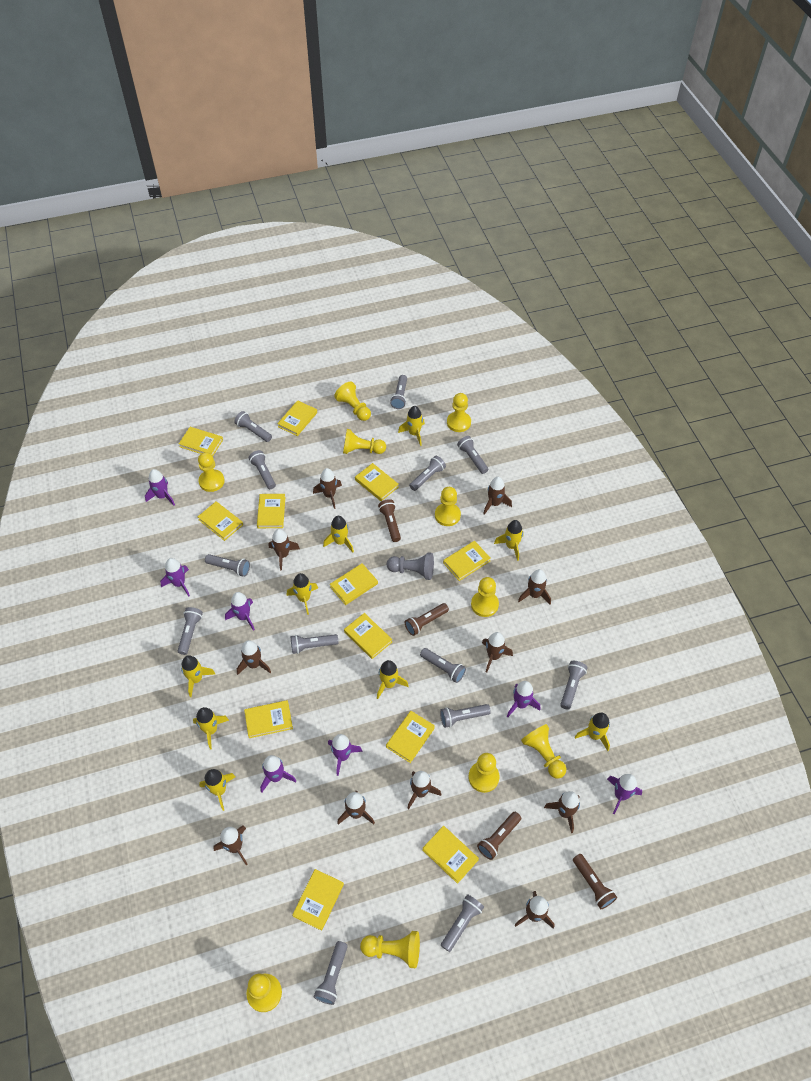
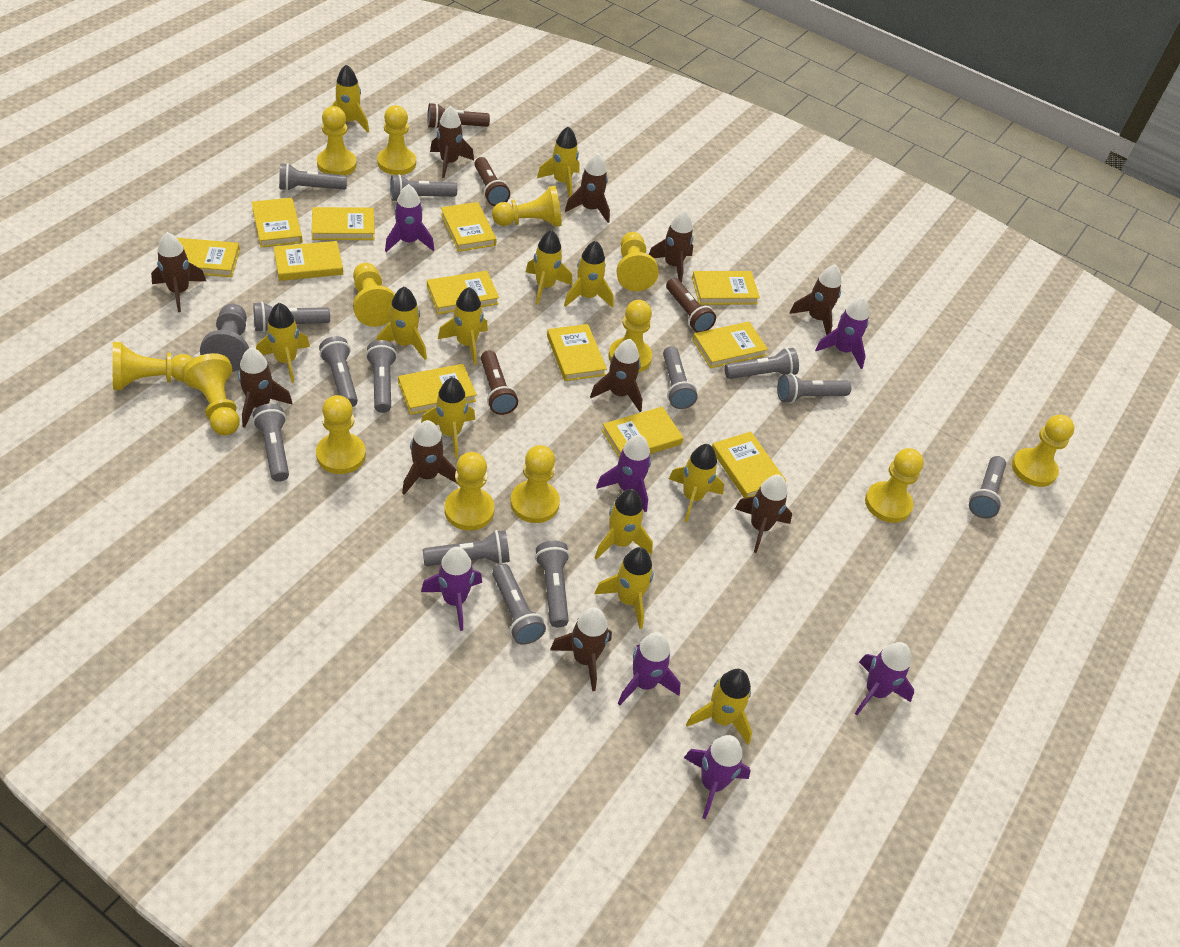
brown rocket: [213,825,247,865] [237,640,271,675] [269,529,300,571] [313,468,342,509] [337,791,375,824] [408,771,441,809] [482,632,513,672] [483,477,512,515] [515,891,554,929] [518,569,551,604] [544,791,580,833] = 11 -> [151,232,206,312] [238,347,293,428] [402,420,456,495] [430,106,474,178] [550,607,612,691] [565,153,610,223] [590,339,642,412] [649,210,693,283] [735,475,792,553] [789,265,841,335] = 10
yellow pawn: [198,452,225,492] [246,974,282,1012] [334,382,371,421] [343,429,386,454] [360,931,420,968] [435,487,461,526] [447,393,471,432] [468,753,500,793] [471,577,499,617] [521,724,566,778] = 10 -> [112,342,193,390] [182,353,240,436] [316,395,366,474] [317,106,357,175] [353,263,395,327] [377,105,416,175] [444,452,494,531] [492,186,562,227] [510,445,560,523] [608,300,652,373] [617,232,659,291] [865,448,924,523] [1012,415,1075,487] = 13
yellow rocket: [181,655,215,697] [193,707,229,750] [199,769,236,811] [287,573,318,615] [323,516,354,553] [377,660,409,699] [398,406,425,446] [494,520,524,561] [575,713,610,751] = 9 -> [256,303,310,383] [332,64,369,133] [376,287,427,360] [421,377,475,458] [438,287,488,365] [526,230,572,305] [537,126,580,198] [564,241,613,308] [595,489,653,560] [595,547,654,629] [669,444,724,522] [686,669,752,745] = 12

